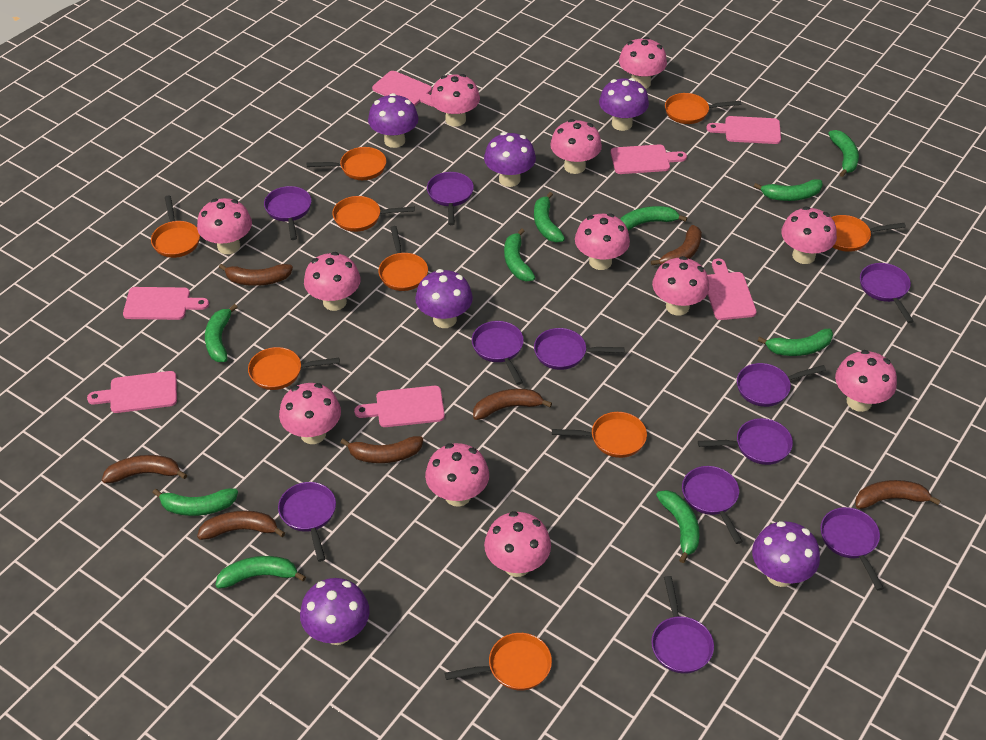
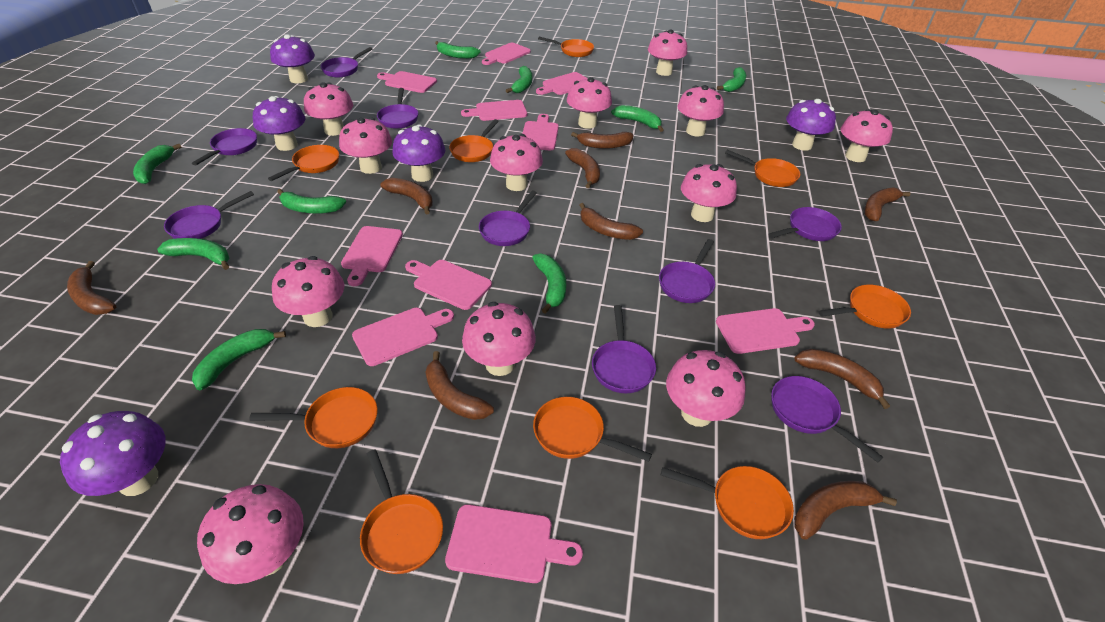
brown banana: [102,455,187,483] [197,511,285,540] [219,264,293,286] [340,436,423,463] [473,389,552,420] [651,225,702,265] [855,480,941,509] = 7 -> [67,261,116,315] [380,178,433,214] [425,351,494,420] [565,148,600,188] [571,132,633,149] [579,203,643,240] [794,349,890,409] [794,481,897,540] [864,187,911,221] = 9
green banana: [153,488,238,516] [205,304,238,362] [216,556,306,589] [504,228,535,281] [534,192,565,243] [620,206,687,231] [656,490,700,563] [753,179,823,201] [758,329,833,356] [828,130,859,177] = 10 -> [133,144,182,184] [157,238,229,270] [192,329,286,390] [277,189,346,214] [435,41,481,59] [506,66,532,93] [532,253,566,314] [611,105,664,132] [717,67,746,92] = 9
pink cutting board: [87,371,177,413] [123,287,209,320] [354,386,445,427] [372,71,434,107] [611,145,687,174] [706,116,781,144] [707,259,757,320] = 7 -> [341,226,403,286] [352,308,454,366] [377,71,437,93] [405,260,492,310] [445,504,583,583] [461,100,527,121] [482,43,531,65] [522,114,559,150] [536,72,588,95] [716,308,815,354] = 10
purple mushroom: [300,578,370,645] [368,93,419,148] [415,269,473,328] [484,132,536,187] [599,78,649,131] [752,521,820,587] = 6 -> [60,411,166,496] [253,96,305,151] [270,34,315,83] [392,124,445,182] [786,99,836,151] = 5
purple pan: [264,186,311,240] [278,482,336,562] [427,172,474,225] [472,321,524,385] [534,328,625,370] [651,576,714,674] [682,466,743,544] [698,418,793,465] [737,363,826,407] [820,507,884,591] [860,263,914,323] = 11 -> [164,191,254,239] [192,128,257,166] [320,47,372,77] [377,88,418,129] [479,190,537,246] [592,305,656,393] [659,239,715,303] [769,207,842,241] [771,376,883,463] = 9

